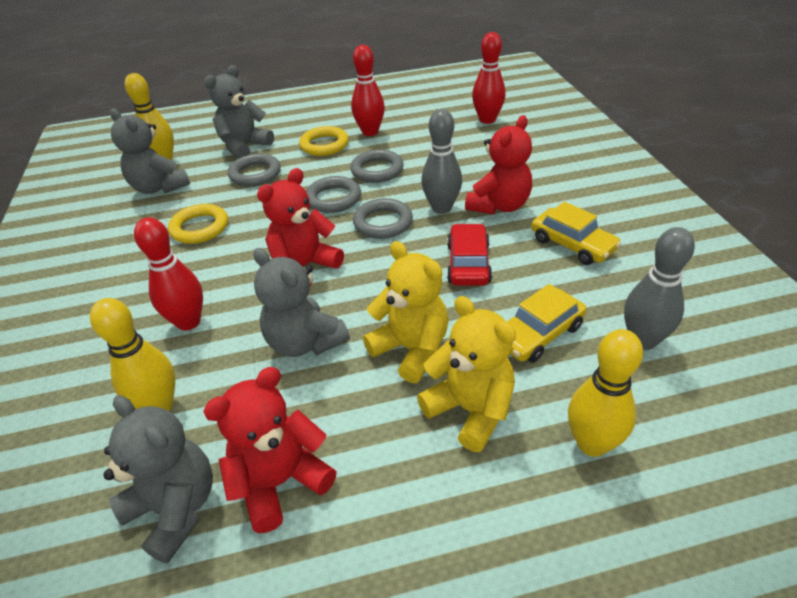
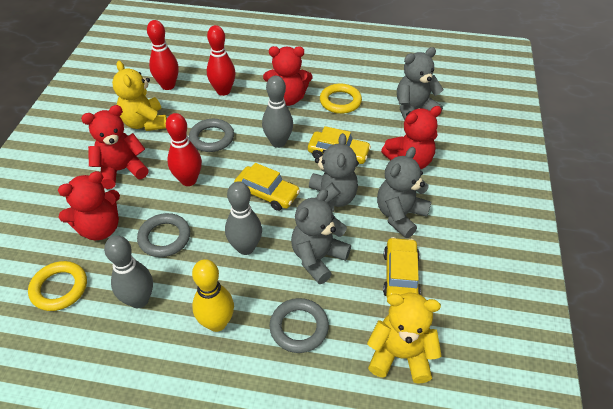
grey bowling pin: [421,109,462,214] [624,227,695,350] = 2 -> [104,235,153,308] [225,181,262,255] [262,76,293,148] = 3
grey ring: [228,153,281,187] [306,176,361,213] [350,149,404,183] [353,198,413,239] = 4 -> [137,213,190,257] [189,119,234,152] [269,298,329,353] = 3
red car: [447,223,492,286] = 1 -> none = 0
red teddy bear: [203,367,337,533] [257,168,344,286] [465,115,532,215] = 3 -> [58,171,120,240] [81,105,149,189] [263,46,312,106] [381,106,442,169] = 4
yellow bowling pin: [90,298,175,411] [125,73,174,160] [568,329,643,457] = 3 -> [192,259,234,332] = 1
yellow car: [507,284,587,363] [531,202,621,265] = 2 -> [234,163,300,211] [308,126,371,167] [383,237,421,297] = 3

